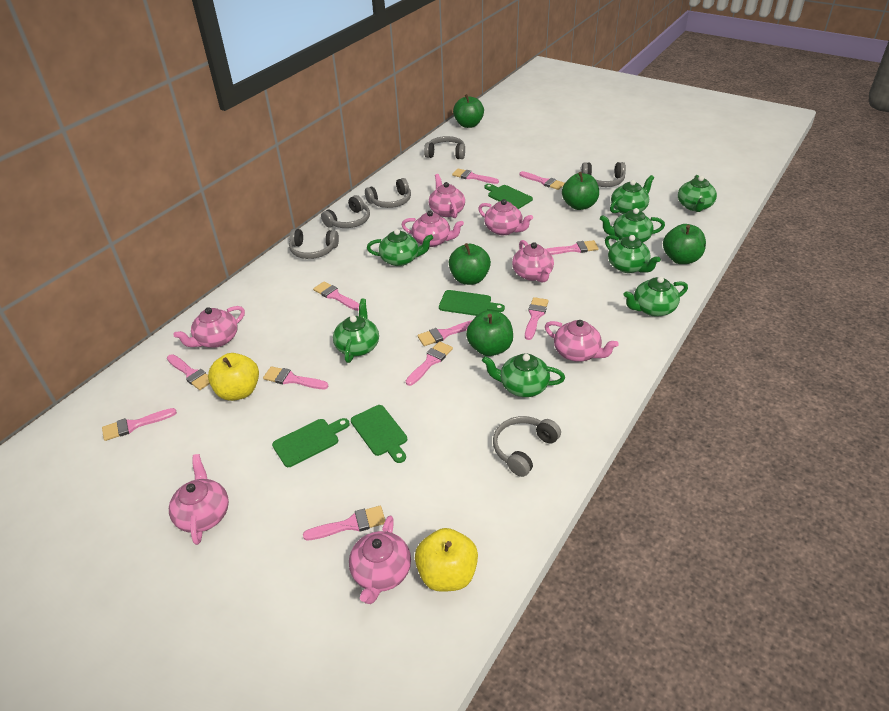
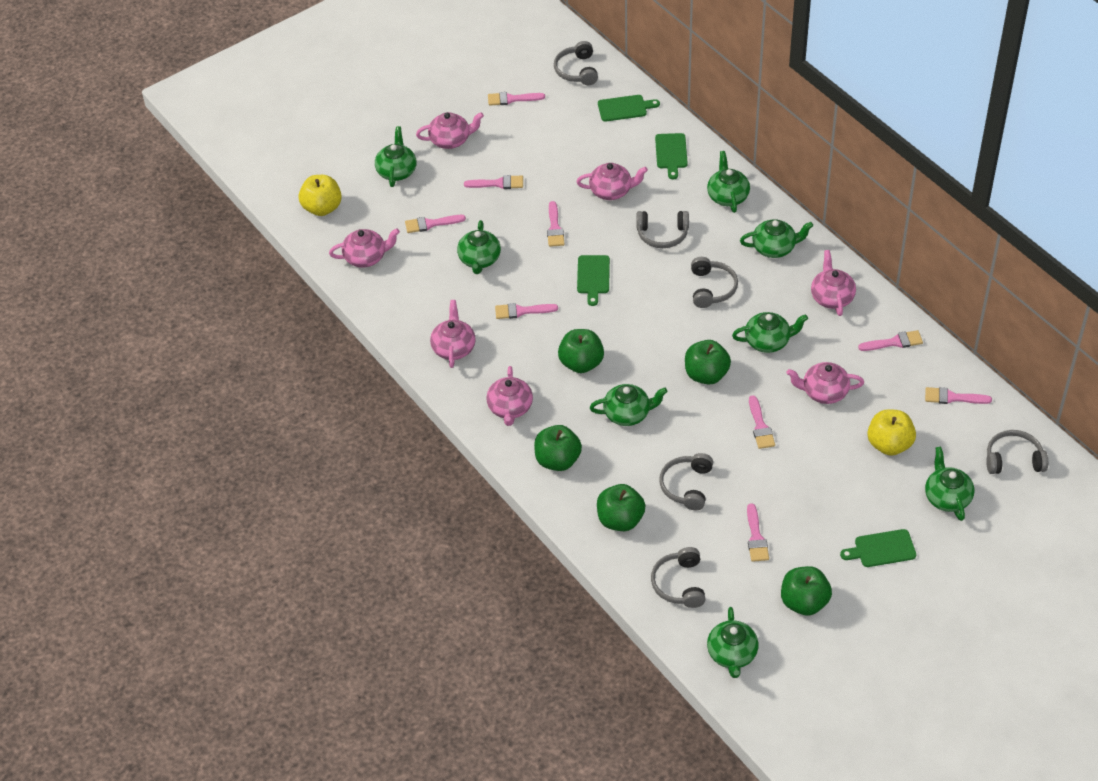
pink brush: [102,408,177,441] [167,354,210,390] [263,366,328,389] [303,506,385,541] [313,282,359,311] [406,341,453,386] [417,320,472,346] [452,168,499,184] [519,171,565,190] [525,297,549,340] [546,240,599,255] = 11 -> [405,215,466,233] [464,175,523,189] [488,92,545,106] [495,303,558,319] [547,201,565,247] [747,503,769,562] [749,395,775,449] [858,330,923,351] [925,387,992,404] = 9
pink teapot: [169,454,229,545] [174,306,245,348] [349,515,411,604] [402,211,464,247] [429,174,465,218] [478,199,533,235] [512,240,554,283] [545,320,618,362] = 8 -> [329,228,400,268] [416,112,484,149] [430,300,476,368] [486,366,533,426] [576,163,648,200] [786,362,864,404] [811,250,856,316] = 7

